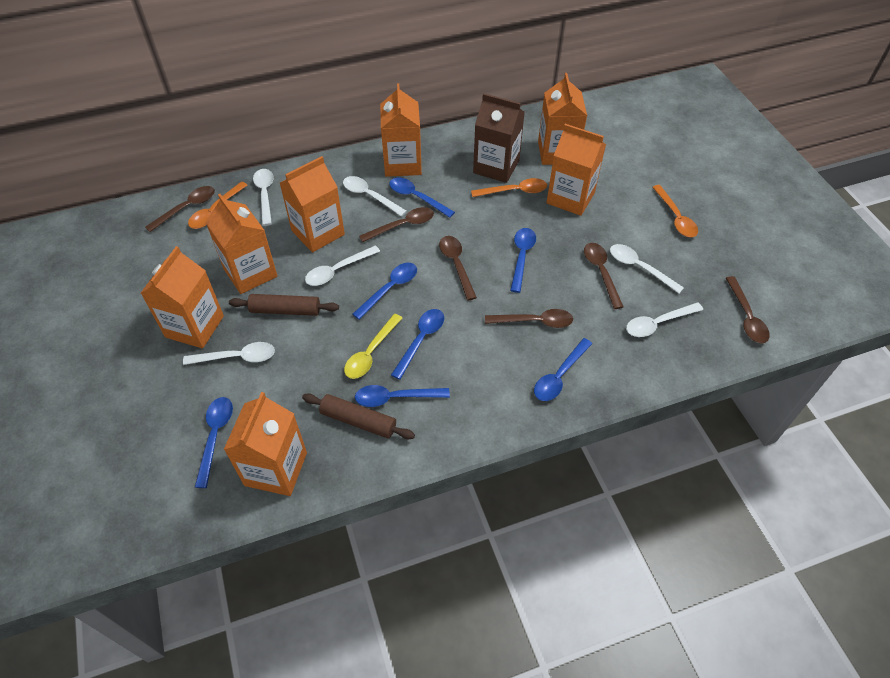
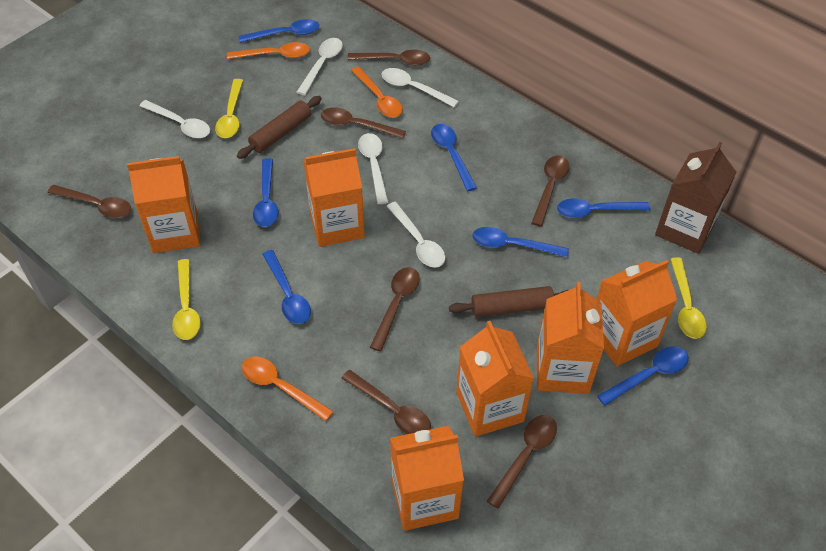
brown spoon: [145,186,215,232] [359,207,434,242] [439,236,477,300] [485,309,573,328] [584,243,624,309] [726,276,770,344] = 6 -> [47,185,131,218] [321,107,406,139] [342,370,431,434] [347,50,430,66] [370,267,420,351] [487,415,557,509] [531,155,570,227] = 7
orange carton: [141,246,224,348] [206,194,277,294] [224,392,307,496] [280,156,345,252] [380,83,422,177] [538,73,587,165] [546,124,606,216] = 7 -> [127,156,200,253] [304,148,365,247] [390,426,464,531] [456,321,534,437] [537,282,604,394] [597,260,677,366] = 6
white spoon: [183,342,275,365] [253,169,274,226] [305,245,380,286] [343,176,407,217] [610,244,684,293] [626,302,703,337] = 6 -> [140,100,210,138] [297,38,343,95] [358,133,388,204] [382,68,459,107] [387,202,445,267] = 5
yellow spoon: [344,314,402,379] = 1 -> [172,259,201,340] [215,79,243,138] [671,257,707,339] = 3

